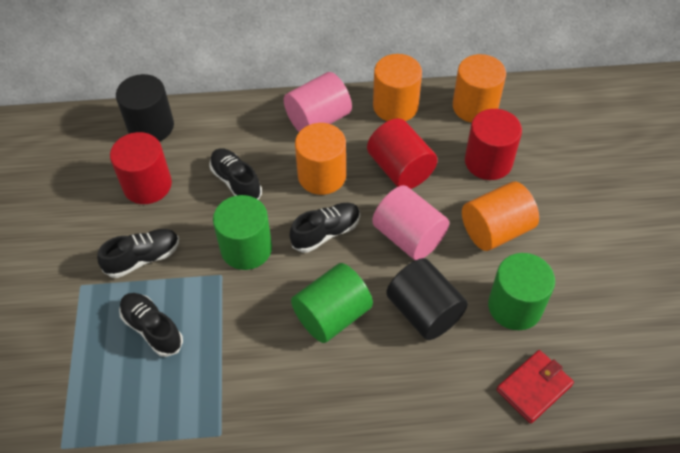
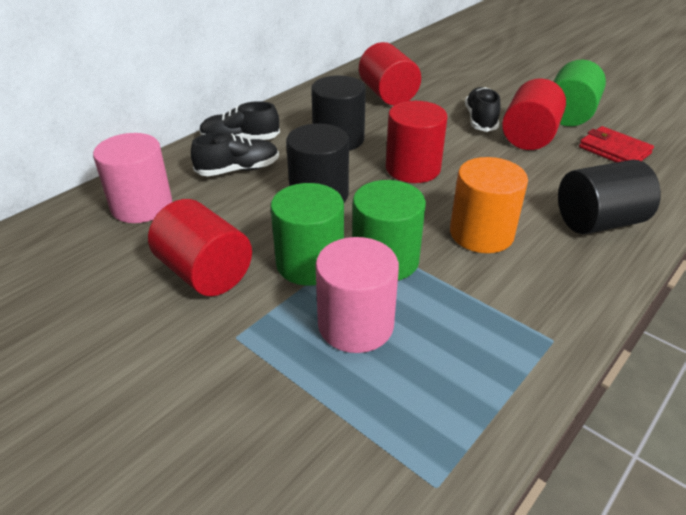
black cylinder: [116,74,174,142] [386,258,468,340] = 2 -> [286,123,349,203] [311,76,366,151] [558,160,661,234] = 3
black shoe: [97,229,179,278] [119,293,183,357] [210,148,262,200] [290,203,360,253] = 4 -> [191,132,279,176] [199,101,280,140] [465,87,501,132] = 3
orange cylinder: [295,123,346,195] [373,54,422,121] [453,54,506,123] [462,181,539,251] = 4 -> [450,157,528,253] = 1
red cylinder: [110,132,172,204] [367,118,438,189] [465,109,522,180] = 3 -> [148,199,252,296] [359,42,421,105] [386,101,447,183] [502,78,566,150] = 4

